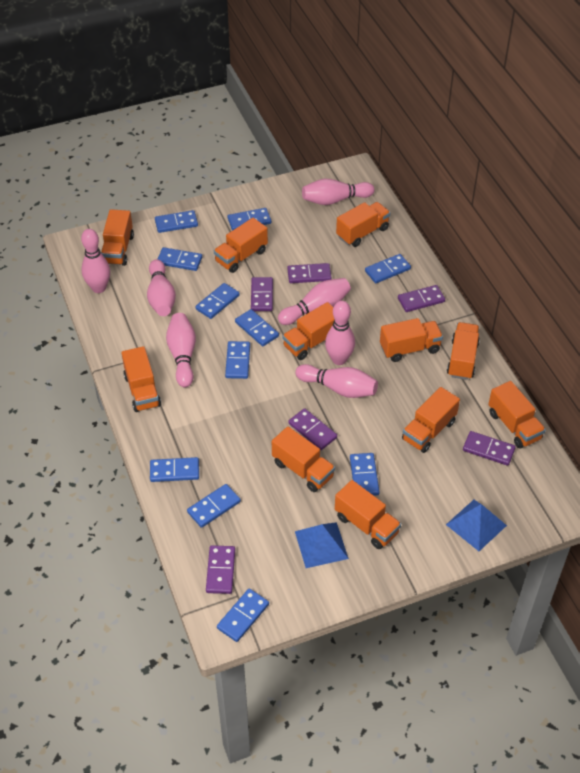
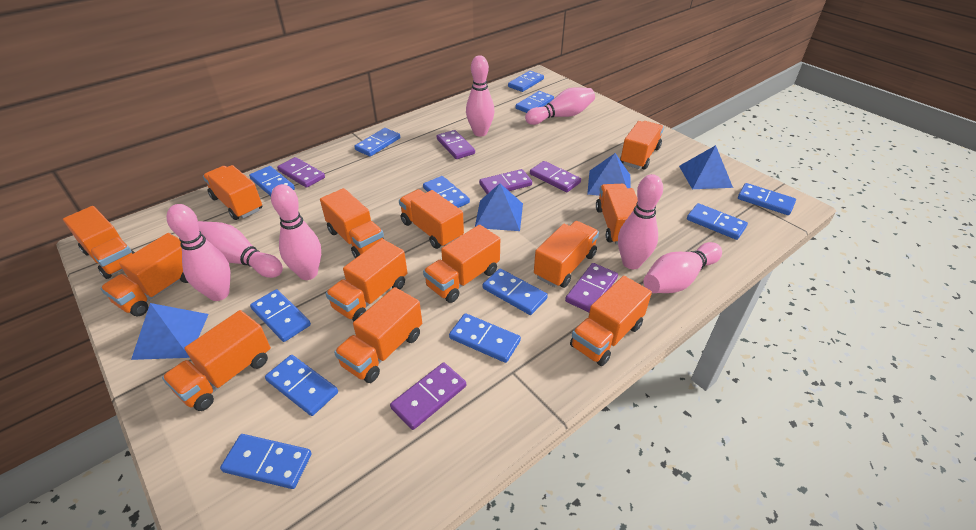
blue domino: [150,457,199,482] [155,210,198,233] [158,247,202,271] [187,484,241,528] [195,283,240,319] [217,588,269,642] [225,341,250,379] [228,208,271,231] [235,309,279,346] [350,453,380,496] [365,254,411,283] = 11 -> [220,434,312,489] [249,166,295,196] [250,289,311,342] [265,355,338,416] [354,128,400,156] [423,176,470,208] [449,313,521,363] [483,269,548,315] [508,71,544,92] [516,91,554,113] [687,203,748,240] [738,183,796,215] = 12
blue pyramid: [295,522,349,568] [446,500,507,551] = 2 -> [131,303,209,360] [475,184,523,231] [587,153,630,196] [679,145,733,189] = 4
orange truck: [101,209,134,266] [121,346,161,412] [214,218,268,273] [272,426,335,492] [282,302,334,360] [335,480,401,549] [336,202,390,247] [380,318,443,362] [402,387,460,453] [447,322,480,380] [488,381,546,449] = 11 -> [63,206,135,279] [100,233,189,316] [162,310,271,411] [203,165,262,220] [320,188,384,258] [326,239,407,321] [334,287,422,383] [399,189,464,249] [423,225,500,303] [534,221,599,288] [570,276,652,366] [596,184,638,245] [620,121,664,170] = 13

